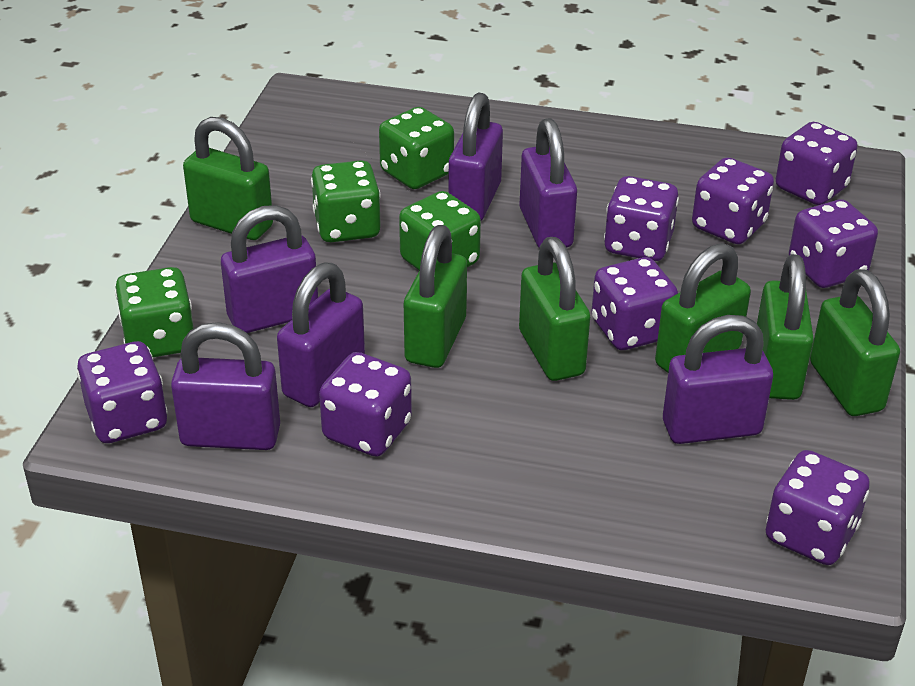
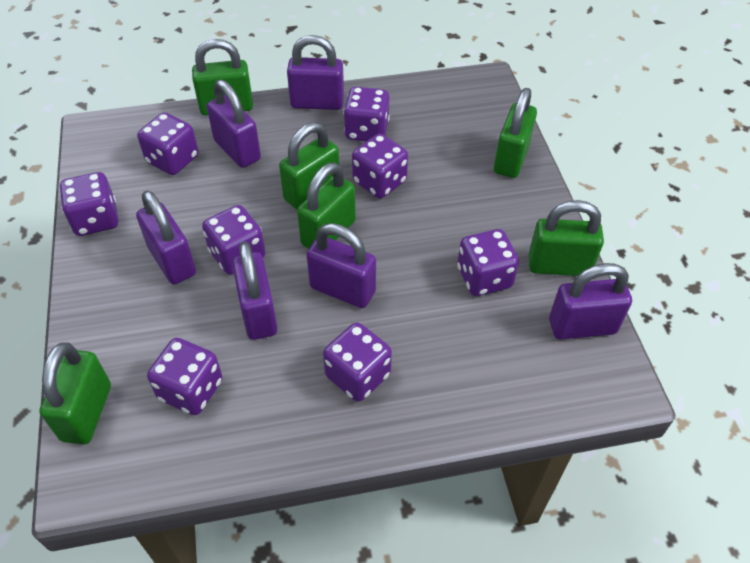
green dice: [115,267,194,357] [311,160,381,242] [379,107,454,189] [399,191,481,270] = 4 -> none = 0

